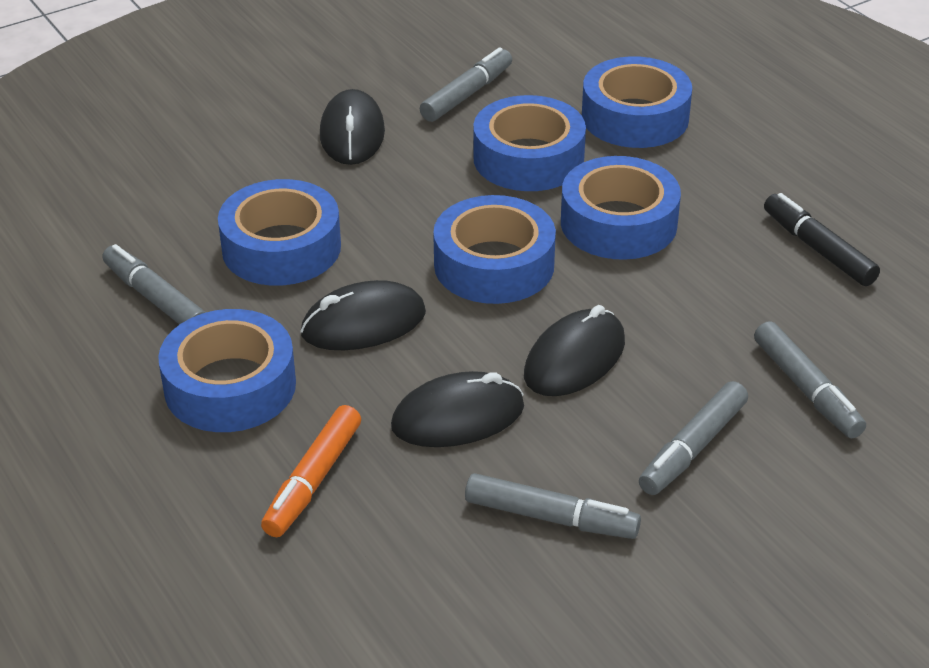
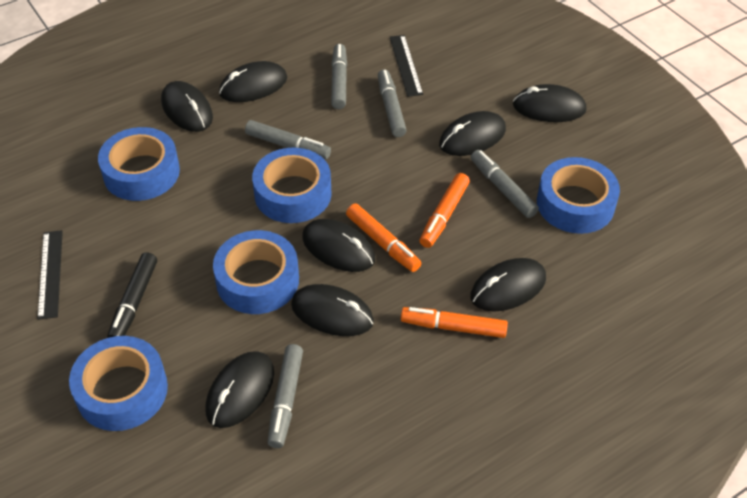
black mouse: [300,280,426,350] [320,89,385,165] [391,371,524,447] [524,305,625,396] = 4 -> [161,81,213,132] [205,351,274,428] [219,61,287,102] [291,284,374,336] [302,219,375,272] [439,111,506,156] [470,258,546,311] [513,84,586,122] = 8
black ruler: none = 0 -> [37,230,63,320] [390,35,423,97] = 2
blue tape: [158,309,296,432] [218,179,341,286] [433,195,556,304] [473,95,586,191] [561,156,681,260] [582,56,692,148] = 6 -> [69,336,168,431] [98,127,180,201] [213,230,299,314] [252,148,332,223] [537,157,620,234] = 5
orange marker: [261,405,361,537] = 1 -> [346,204,421,272] [401,307,508,338] [420,173,470,248] = 3

